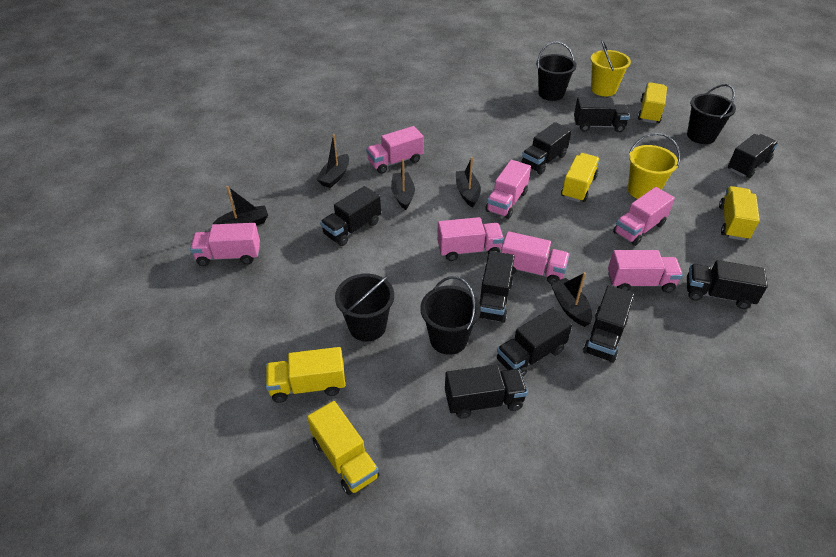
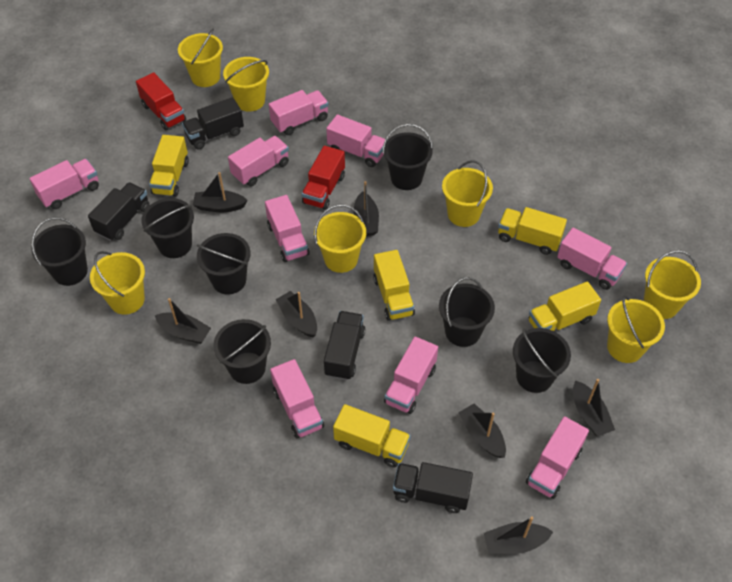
black boat: [212,186,268,226] [316,134,349,188] [391,159,415,210] [456,157,481,208] [551,272,592,327] = 5 -> [155,298,211,344] [193,172,248,213] [276,291,317,337] [354,181,379,236] [458,404,506,458] [484,517,553,554] [573,379,615,436] = 7
black bucket: [335,274,394,342] [420,276,481,355] [536,42,576,101] [687,84,736,144] = 4 -> [31,217,88,286] [141,198,194,258] [197,233,250,295] [213,319,271,384] [383,124,433,190] [439,277,495,347] [513,328,571,393] = 7
black truck: [320,186,381,246] [445,365,528,419] [479,251,515,323] [497,308,572,377] [521,122,572,175] [574,97,630,132] [583,285,634,363] [687,260,768,309] [728,134,778,178] = 9 -> [88,182,150,241] [182,97,244,149] [324,311,365,380] [393,462,473,513] = 4
pink truck: [190,223,260,266] [366,126,424,174] [437,217,504,261] [485,160,531,219] [501,231,570,284] [608,250,683,293] [613,187,675,246] = 7 -> [29,159,99,209] [228,136,289,187] [265,195,310,262] [269,90,329,135] [270,359,324,438] [326,114,385,167] [384,336,438,414] [526,416,589,499] [557,228,627,290] = 9
red truck: none = 0 -> [136,72,186,130] [302,146,345,210] = 2
yellow bucket: [591,40,631,96] [628,133,680,199] = 2 -> [90,251,145,315] [178,28,223,87] [223,57,269,112] [314,205,366,273] [442,160,493,227] [607,295,665,363] [644,250,701,319] = 7

